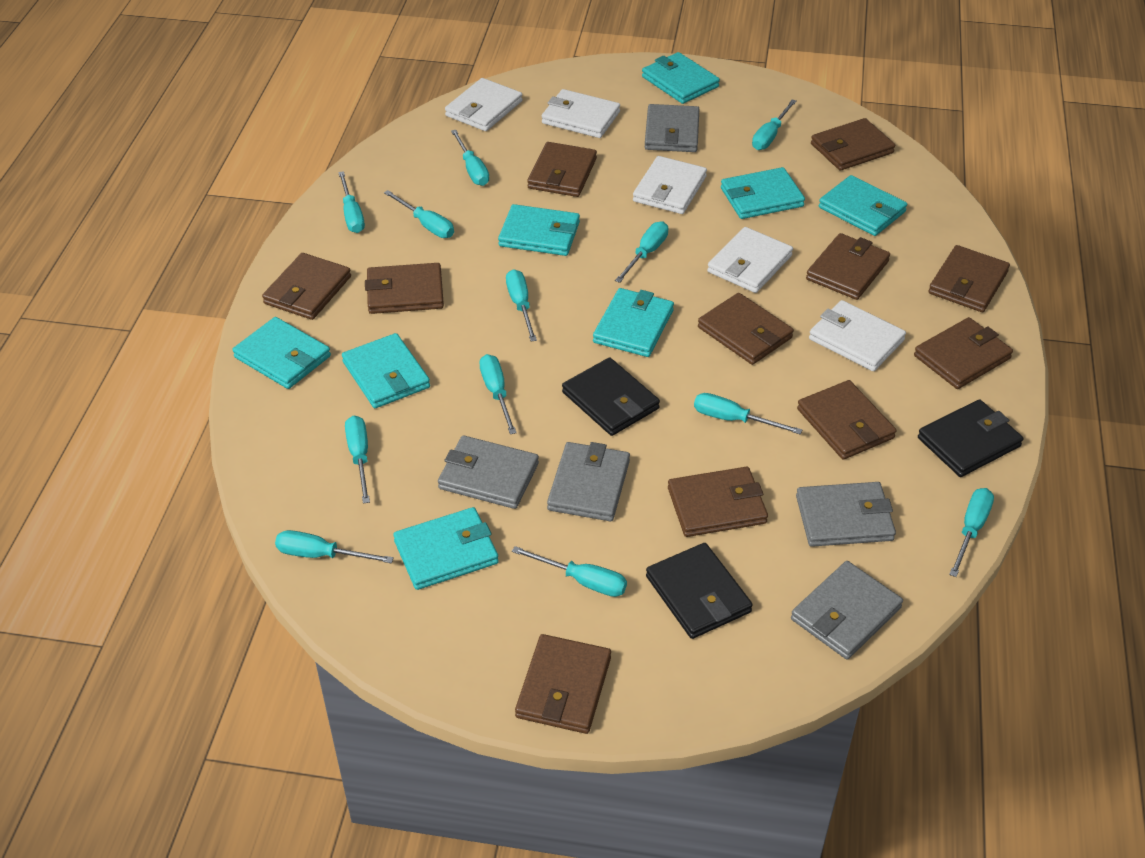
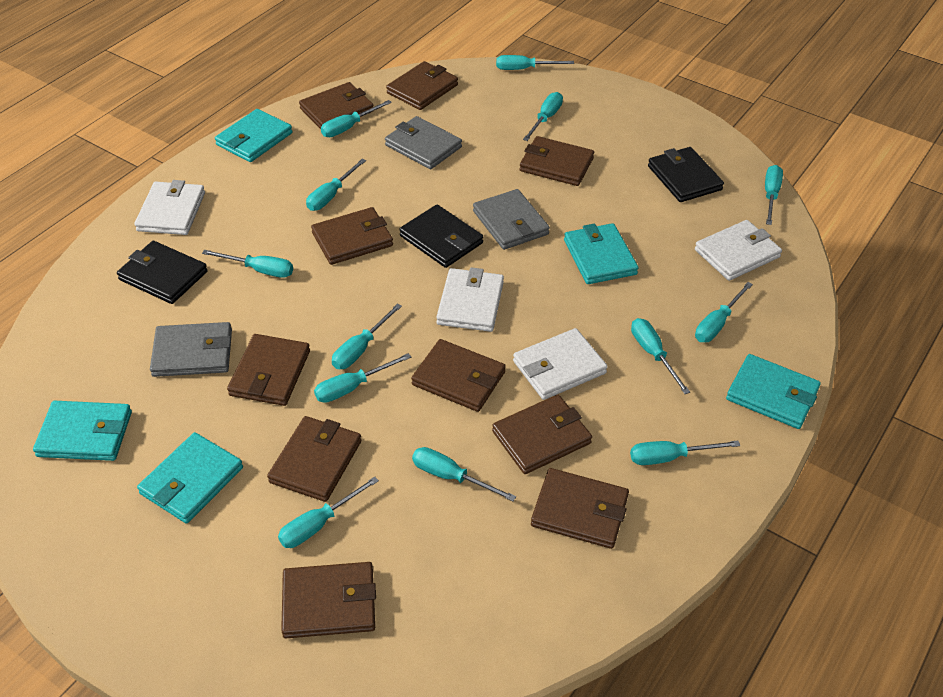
brown wallet: [262,253,351,320] [365,263,444,314] [515,634,611,734] [527,142,597,197] [668,467,768,537] [698,293,794,365] [797,380,896,460] [806,233,890,300] [811,118,895,171] [914,317,1013,389] [928,245,1010,312] = 11 -> [227,334,310,406] [267,416,361,502] [281,562,376,638] [299,82,373,129] [311,207,393,265] [386,61,458,110] [411,339,506,412] [492,395,592,474] [519,136,594,186] [531,468,629,549] = 10
grey wallet: [438,435,539,509] [547,442,630,521] [645,104,699,152] [791,561,903,660] [796,482,896,547] = 5 -> [150,322,232,377] [385,116,462,169] [473,189,550,250] = 3
turquoise screwdriver: [275,530,394,563] [338,171,365,233] [345,415,370,504] [384,190,454,238] [451,130,489,186] [479,354,517,434] [506,269,537,342] [512,546,627,597] [615,221,668,283] [694,393,802,434] [752,99,797,150] [949,488,994,577] = 12 -> [202,250,293,278] [278,476,379,548] [306,159,366,211] [314,353,411,403] [321,100,392,137] [332,303,402,369] [412,447,516,501] [496,55,574,70] [523,92,563,141] [630,441,740,465] [631,318,690,394] [695,282,753,342] [765,165,783,225] = 13
turquoise wallet: [233,317,331,389] [342,333,430,408] [393,507,499,590] [498,204,580,256] [593,288,674,357] [642,52,720,104] [721,167,805,219] [819,175,907,236] = 8 -> [33,401,132,461] [137,432,243,524] [215,109,292,162] [564,223,638,284] [726,354,821,429] = 5
white wallet: [445,78,522,131] [542,89,620,138] [633,156,707,214] [707,227,793,293] [809,300,906,371] = 5 -> [134,180,205,235] [436,267,504,332] [513,328,608,400] [695,220,782,281] = 4

